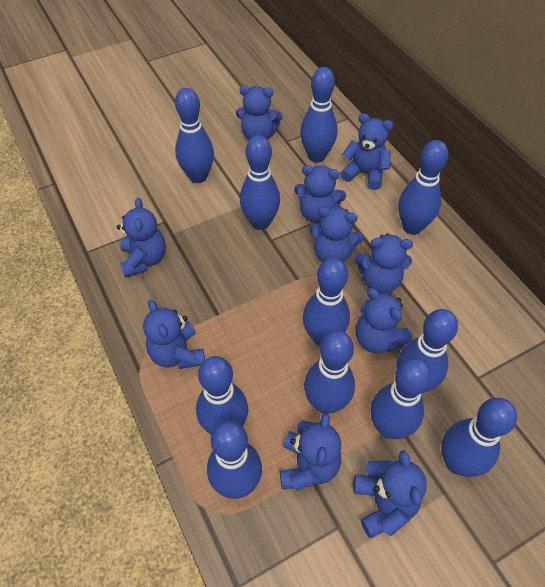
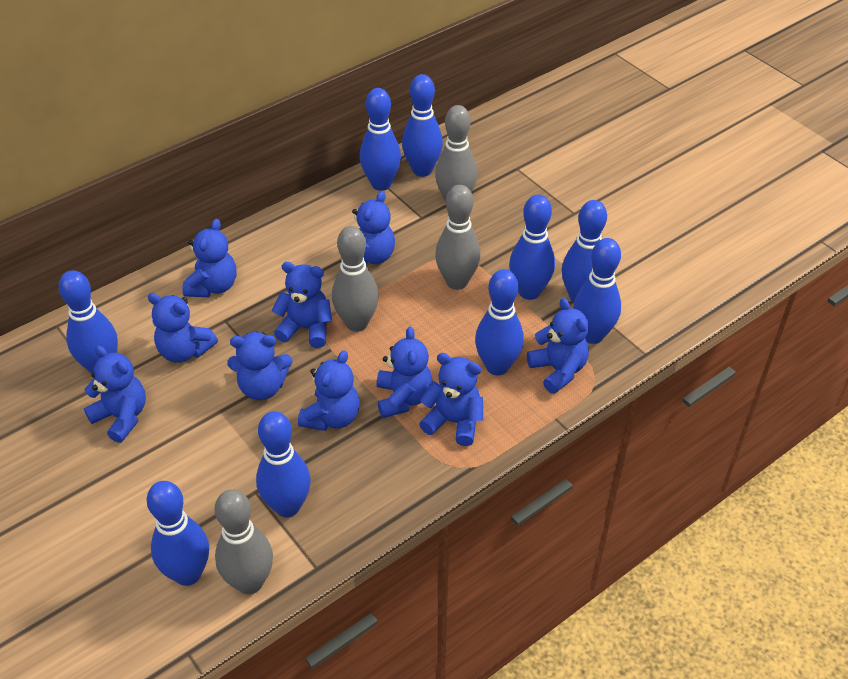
blue bowling pin: [175,88,214,183] [196,356,248,434] [207,420,262,499] [240,135,280,230] [300,67,337,162] [303,258,350,346] [304,330,355,414] [370,358,432,439] [397,309,458,393] [398,140,448,235] [441,398,517,477] = 11 -> [59,270,118,374] [147,481,209,586] [256,411,311,517] [360,88,401,191] [402,74,443,177] [475,269,524,375] [509,195,555,300] [562,200,607,303] [573,238,621,344] = 9
grey bowling pin: none = 0 -> [215,489,273,594] [332,226,379,332] [435,105,477,202] [435,185,481,290] = 4

